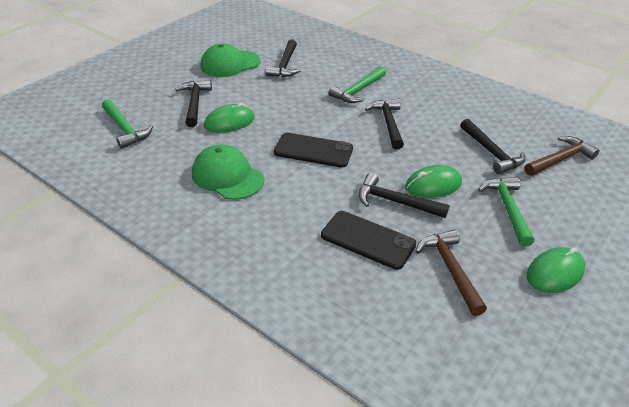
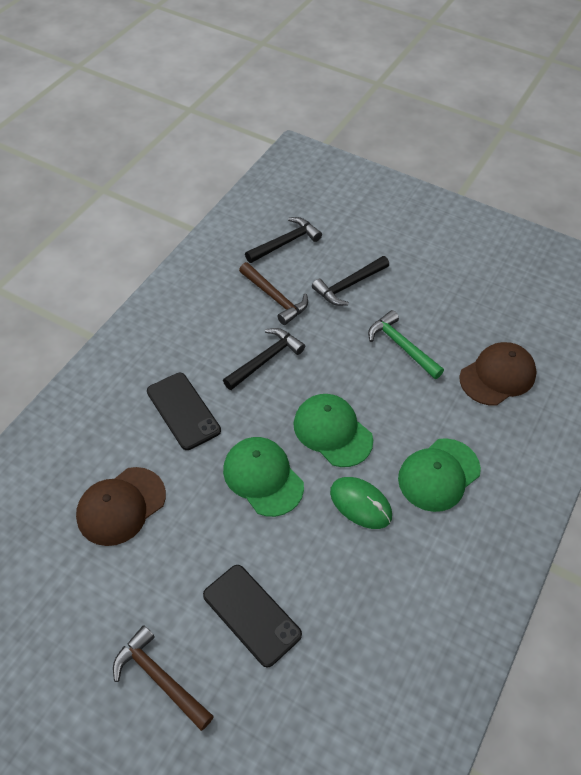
black hammer: [175,80,212,127] [265,39,300,77] [358,173,449,218] [365,99,404,150] [460,119,526,174] = 5 -> [223,328,305,390] [245,217,322,263] [312,256,389,306] = 3
brown cap: none = 0 -> [76,467,166,546] [459,342,537,406] = 2
green cap: [192,145,265,200] [201,43,260,77] = 2 -> [223,437,304,517] [293,394,373,467] [398,438,481,512] = 3
green hammer: [102,99,153,149] [329,66,386,103] [478,177,534,247] = 3 -> [368,310,444,379] = 1
green mouse: [204,103,255,133] [405,165,462,198] [527,247,585,293] = 3 -> [330,477,392,529] = 1

